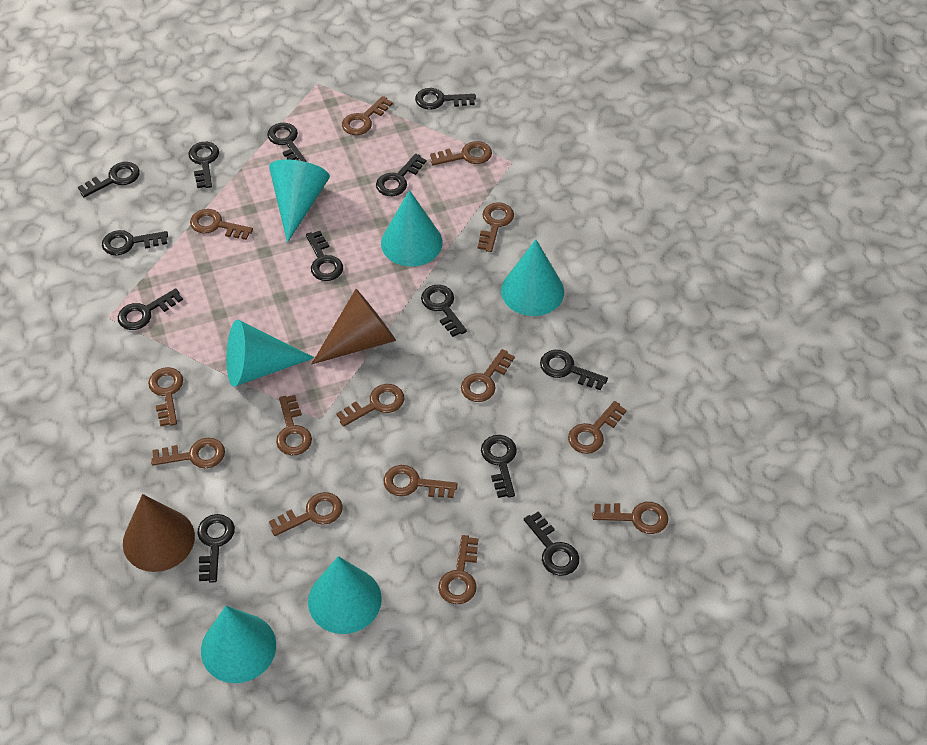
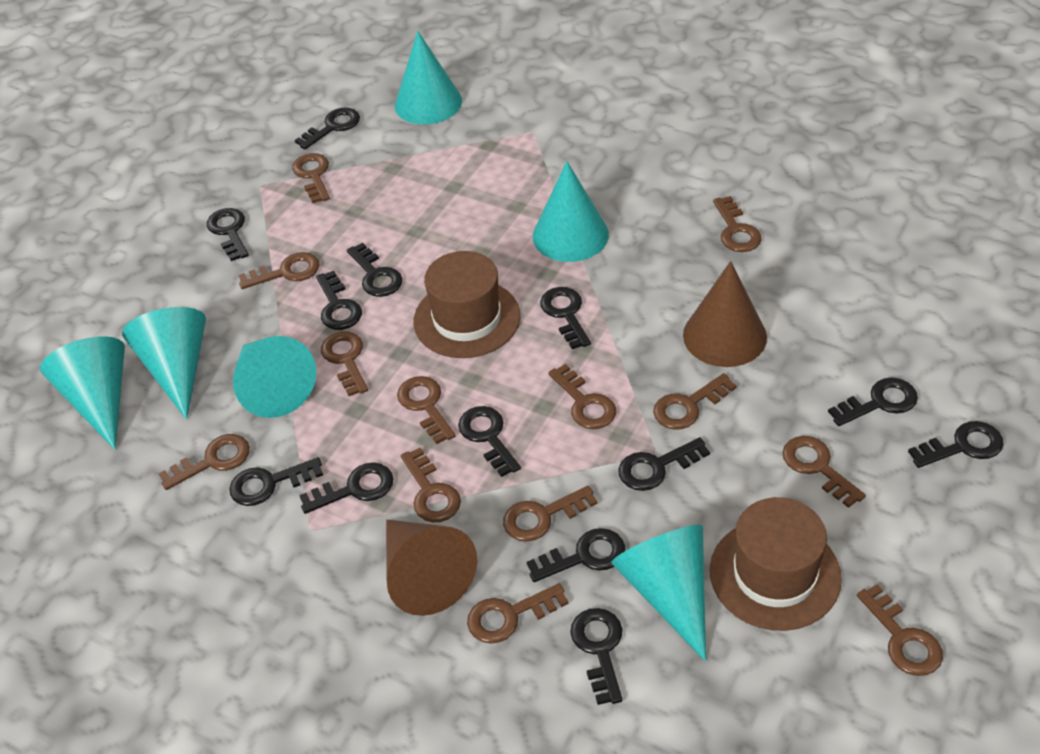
brown hat: none = 0 -> [413,251,520,358] [710,497,842,631] = 2
brown key: [148,367,183,426] [151,438,225,468] [190,209,253,240] [269,492,343,536] [276,395,312,456] [336,384,405,427] [342,96,393,135] [384,465,458,498] [430,141,492,165] [438,535,478,604] [461,349,515,402] [478,202,514,252] [568,401,627,454] [593,502,668,534] = 14 -> [159,434,250,490] [239,252,319,289] [292,153,330,203] [321,331,368,396] [397,376,456,444] [401,448,461,522] [467,583,568,644] [503,486,598,542] [548,364,616,429] [653,373,737,429] [713,196,762,252] [782,436,866,508] [857,585,943,676] = 13

